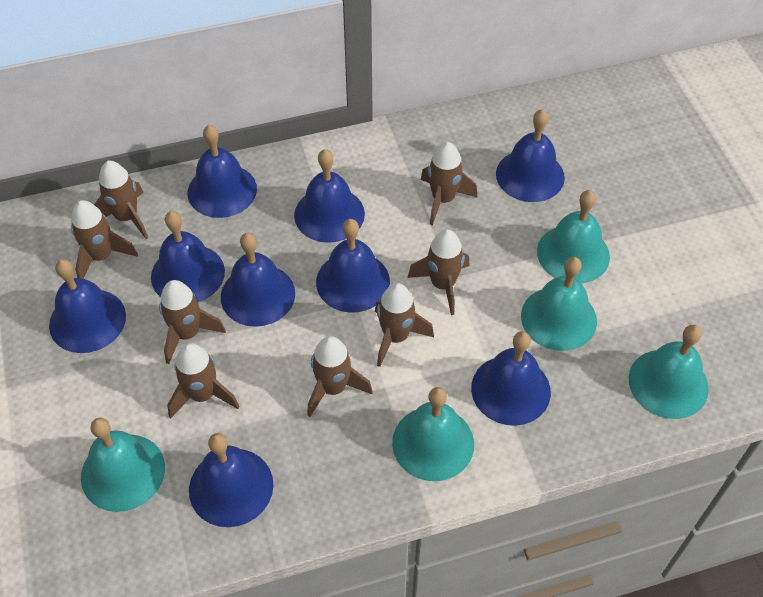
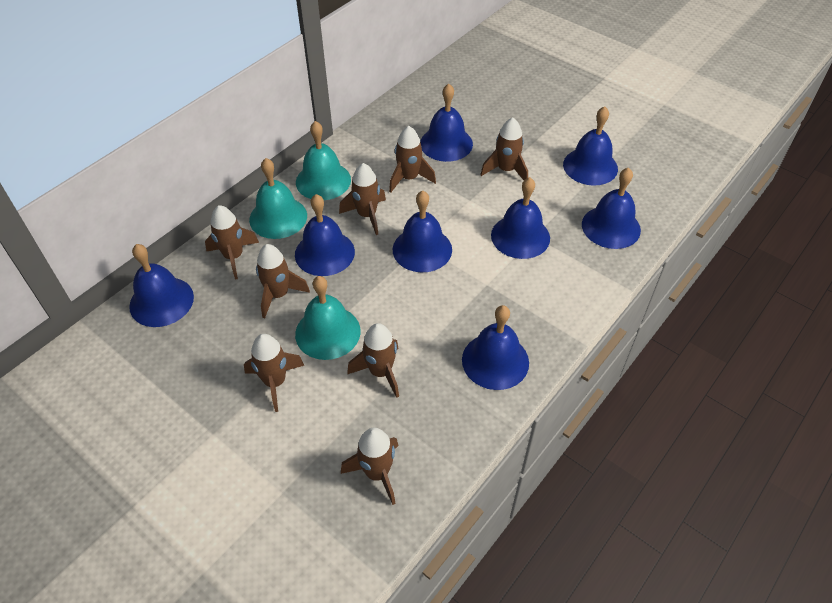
blue bell: [49,259,126,353] [151,211,225,302] [188,125,257,218] [189,433,273,527] [221,233,295,327] [294,149,365,243] [316,219,390,313] [471,331,551,426] [496,109,565,202] = 9 -> [129,244,194,327] [295,194,355,276] [393,191,452,273] [420,84,473,162] [462,305,529,390] [491,177,550,259] [563,106,618,186] [582,168,641,249] = 8
turquoise bell: [81,418,165,512] [392,387,474,481] [521,257,597,351] [537,190,610,283] [629,325,709,419] = 5 -> [249,158,307,239] [295,276,361,360] [296,121,351,200] = 3

